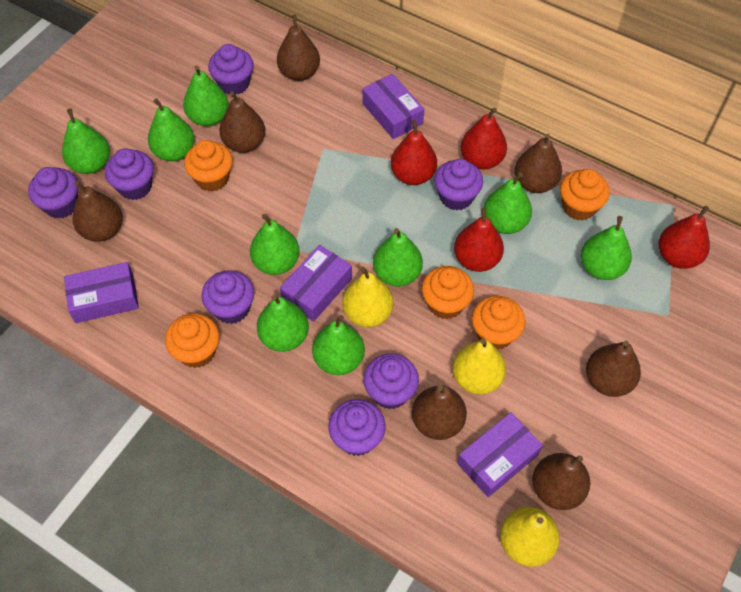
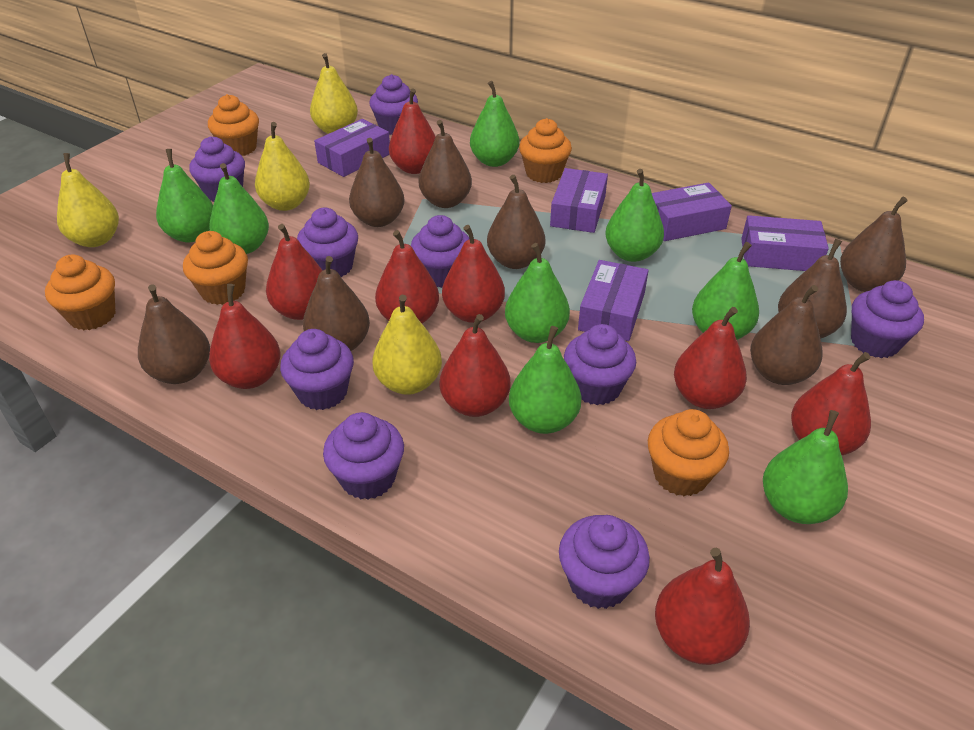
brown pear: [73,181,123,242] [219,91,266,153] [277,15,320,81] [412,385,467,440] [515,134,562,193] [532,453,590,510] [586,340,641,397] = 7 -> [138,284,210,384] [303,256,370,351] [349,138,405,227] [419,120,472,208] [487,175,545,269] [750,285,823,385] [778,239,847,339] [840,197,908,292] = 8
green pear: [62,109,110,174] [148,98,195,161] [183,66,229,126] [250,214,300,275] [257,295,309,352] [312,315,365,375] [373,228,423,286] [484,172,532,234] [581,216,632,280] = 9 -> [156,149,213,243] [209,163,269,254] [470,81,519,167] [505,243,570,343] [509,326,581,434] [605,169,664,262] [692,242,759,340] [763,410,848,524] = 8
purple box: [64,262,139,323] [280,245,352,322] [362,74,424,139] [457,412,543,497] = 4 -> [314,119,390,177] [550,168,608,233] [578,260,649,341] [652,183,732,241] [741,215,829,271] = 5
purple cupcake: [28,167,78,219] [105,148,154,200] [201,270,254,324] [208,44,254,95] [328,399,386,456] [363,354,419,409] [434,159,483,210] = 7 -> [189,136,245,202] [280,329,354,410] [297,208,358,277] [323,412,404,500] [369,74,418,135] [411,215,469,288] [559,515,650,609] [564,324,636,405] [851,280,924,358] = 9
red pear: [391,120,437,185] [454,208,504,272] [461,108,507,169] [659,206,710,269] = 4 -> [209,284,280,389] [266,224,323,320] [375,230,439,323] [389,88,436,174] [440,314,510,417] [442,225,505,323] [655,548,750,665] [674,307,747,409] [791,352,871,455] = 9
yellow pear: [342,267,393,327] [452,338,506,395] [500,507,560,567] = 3 -> [57,153,119,247] [255,122,310,211] [310,53,358,134] [372,295,442,395] = 4

